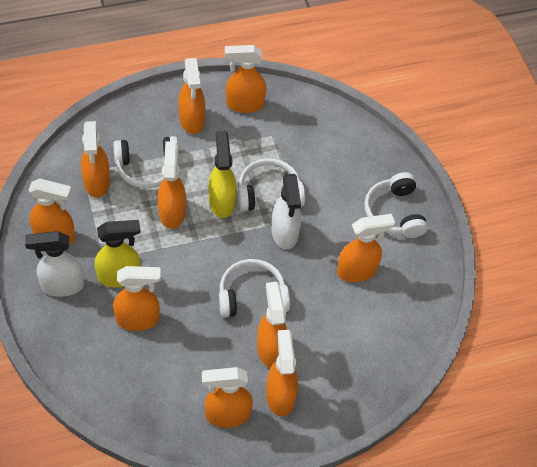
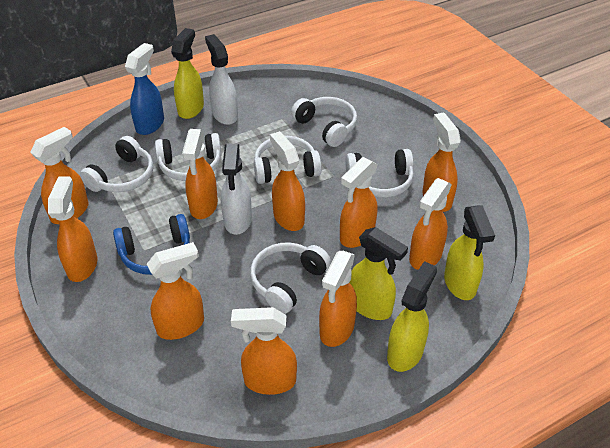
blue headphones: none = 0 -> [113,214,190,275] = 1
blue spray bottle: none = 0 -> [125,43,164,135] = 1
white headphones: [113,136,179,188] [219,259,290,318] [238,158,305,211] [364,172,428,238] = 4 -> [80,136,153,192] [155,133,222,181] [250,242,331,314] [254,136,322,184] [291,97,357,147] [345,149,414,198] = 6
yellow spray bottle: [95,220,141,288] [209,131,237,218] = 2 -> [171,28,204,119] [349,227,408,320] [387,261,437,372] [444,206,495,300] = 4

